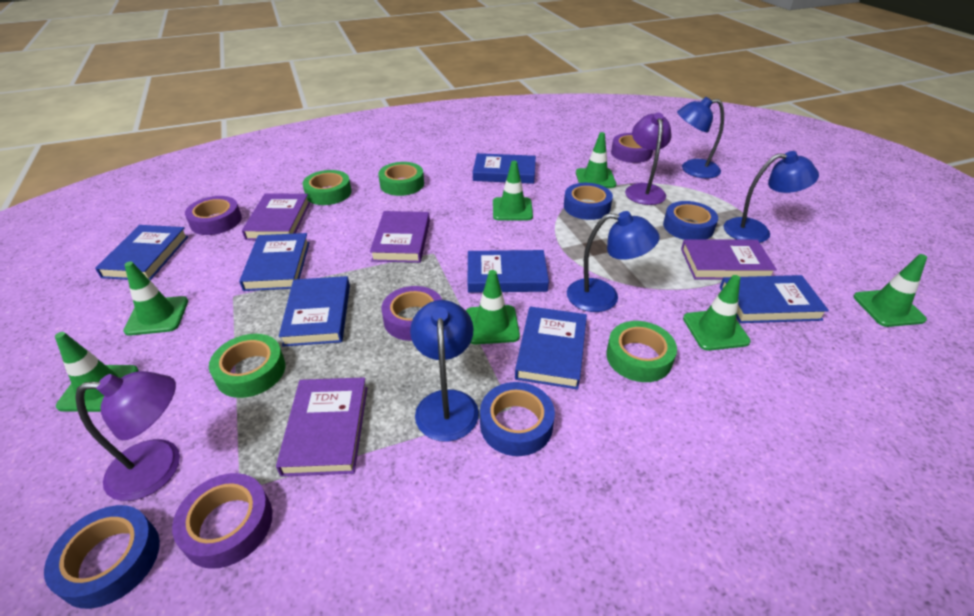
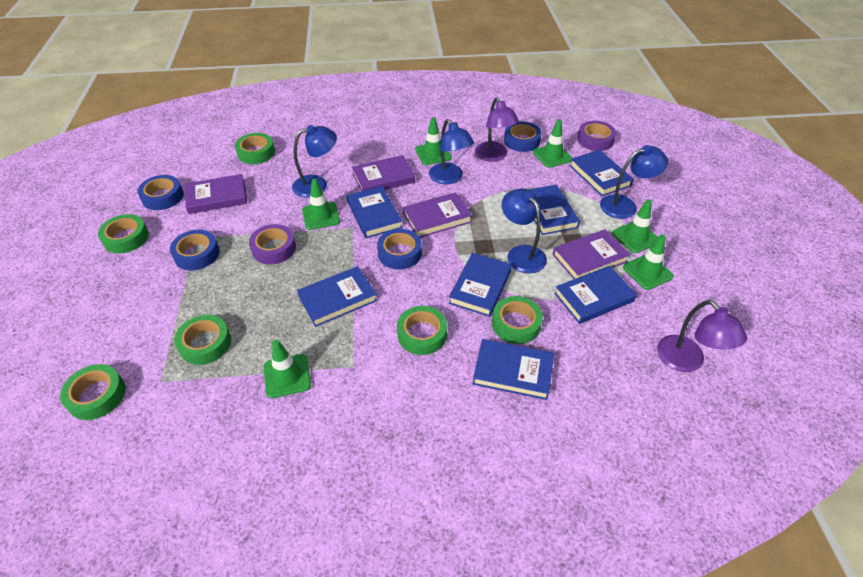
green tape: [209,334,285,398] [302,170,352,205] [378,162,424,196] [606,321,677,382] = 4 -> [60,364,126,420] [98,214,149,254] [174,315,231,365] [235,133,275,164] [397,306,447,355] [492,296,543,344] = 6
green traffic cone: [55,332,138,412] [123,261,188,336] [466,270,520,344] [493,161,533,220] [576,132,616,188] [683,275,751,351] [853,254,927,327] = 7 -> [264,340,311,398] [302,178,340,230] [415,117,452,165] [533,119,572,168] [612,199,658,253] [623,234,674,290] = 6
purple tape: [172,473,272,569] [185,196,242,235] [381,286,442,341] [611,133,653,163] = 4 -> [249,224,296,265] [577,121,616,151] = 2

